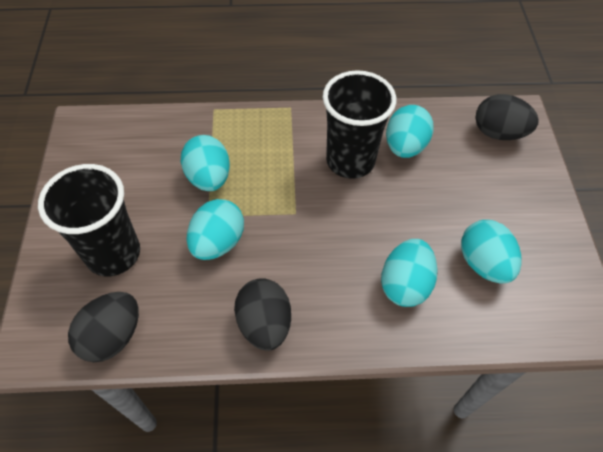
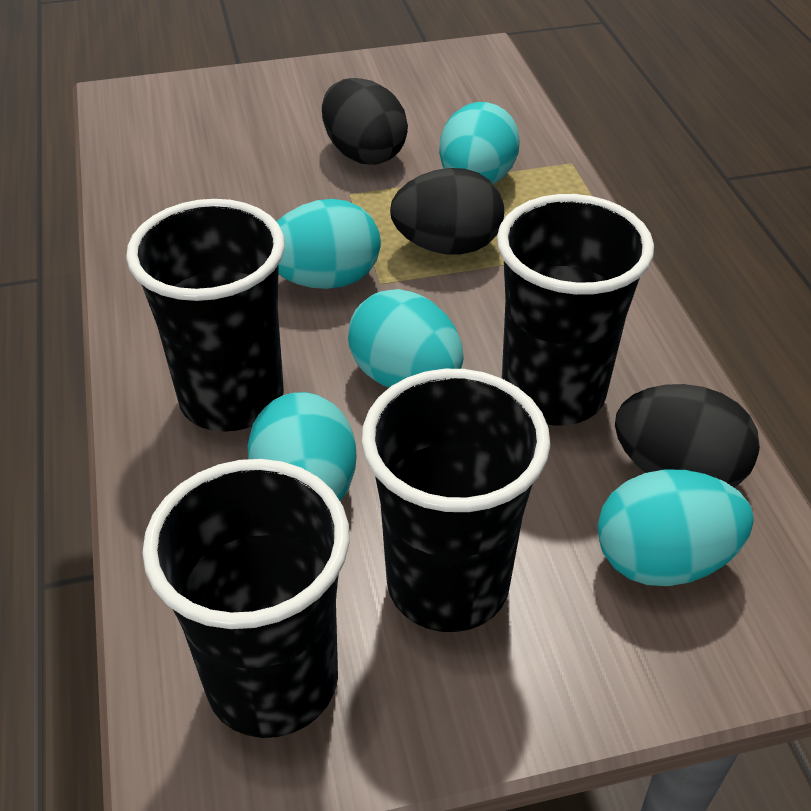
black cup: [38,164,140,276] [323,70,396,179] = 2 -> [126,199,285,432] [142,459,349,738] [361,369,551,632] [497,194,654,426] = 4

